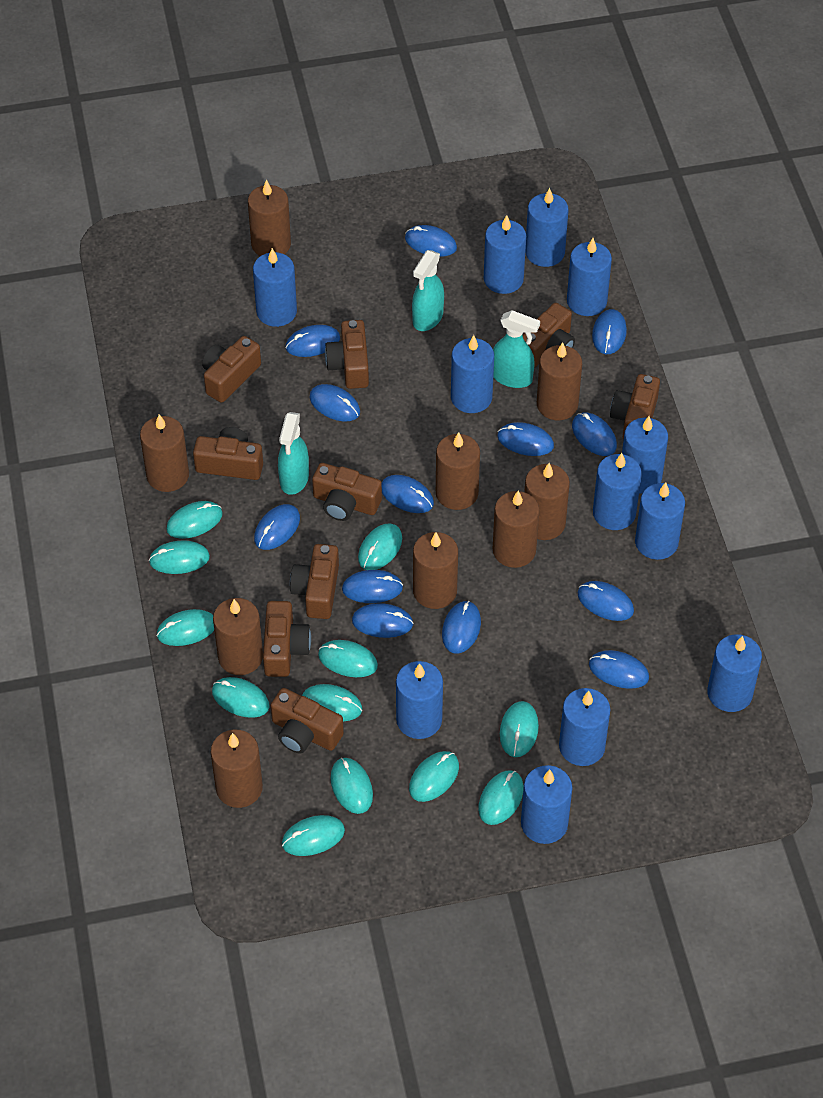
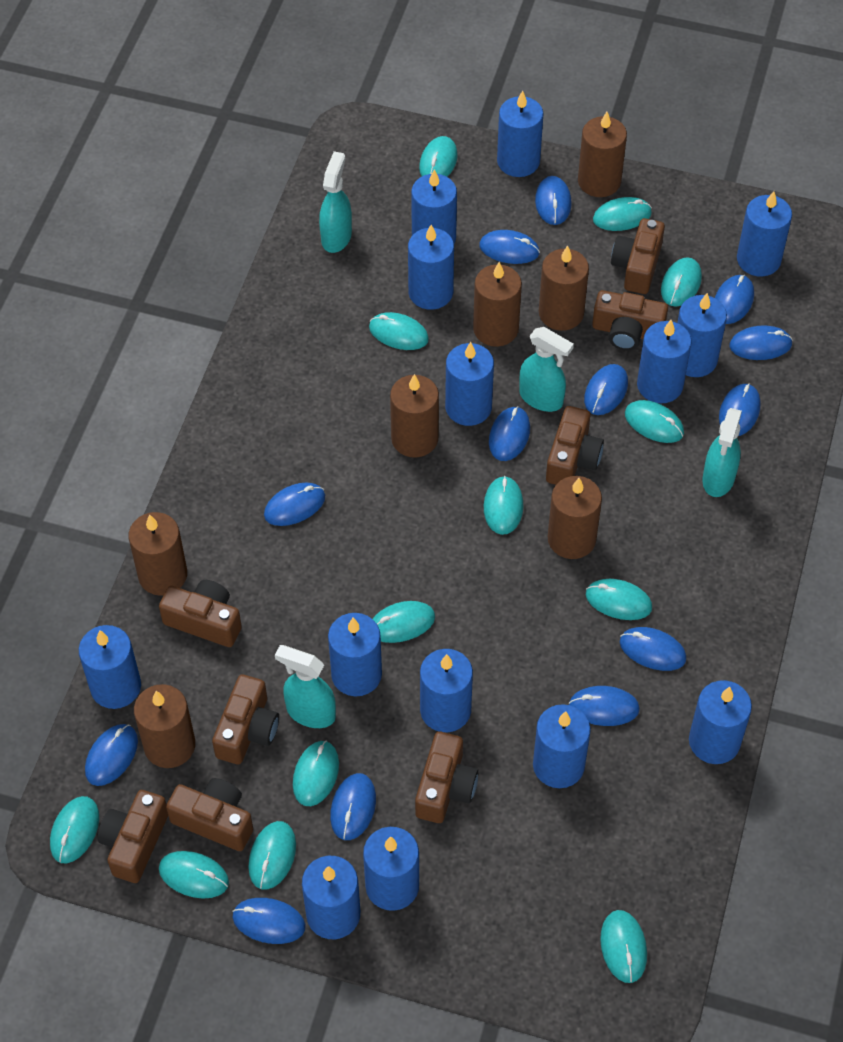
blue candle: [253,248,297,327] [396,661,443,739] [451,335,494,413] [484,215,526,294] [521,765,572,844] [525,188,569,267] [559,688,610,766] [567,238,612,316] [593,453,642,530] [622,416,668,494] [635,482,685,560] [707,634,762,712] = 12 -> [79,625,141,709] [302,856,360,939] [328,613,382,697] [363,827,419,911] [408,225,454,310] [411,169,457,244] [420,649,473,732] [445,342,494,426] [497,91,544,177] [533,704,591,788] [637,320,692,404] [677,293,727,377] [689,680,752,764] [737,191,792,276] = 14
brown camera: [193,427,263,480] [202,336,261,403] [263,601,311,677] [271,688,344,753] [290,544,339,619] [312,463,382,521] [325,320,369,389] [522,303,575,368] [610,374,660,440] = 9 -> [98,790,168,883] [159,580,242,647] [166,778,253,851] [212,675,279,764] [415,732,479,823] [546,406,604,485] [592,290,668,350] [611,218,665,294] = 8
brown candle: [140,414,189,492] [211,730,263,808] [213,598,263,675] [248,179,291,256] [413,532,458,609] [436,432,480,510] [493,491,539,568] [524,463,570,540] [537,342,582,420] = 9 -> [129,512,187,596] [134,684,195,768] [390,374,439,458] [473,262,522,347] [539,245,589,331] [548,476,602,559] [578,112,627,197] = 7
turquoise mouse: [149,540,210,574] [156,609,214,646] [166,501,223,539] [212,677,270,718] [282,815,345,856] [302,684,362,721] [318,640,378,677] [331,758,373,814] [358,524,402,570] [409,751,459,802] [478,770,524,825] [500,701,539,757] = 12 -> [50,796,99,863] [159,851,229,898] [248,821,296,890] [293,741,339,806] [369,312,429,350] [373,601,435,643] [419,136,458,176] [484,476,524,535] [586,579,652,620] [593,197,652,231] [600,910,647,983] [625,400,684,443] [661,257,702,307] = 13
turquoise spray bottle: [278,412,309,495] [412,250,444,331] [493,310,540,388] = 3 -> [275,645,336,728] [319,151,352,253] [519,327,574,412] [702,408,742,497] = 4

